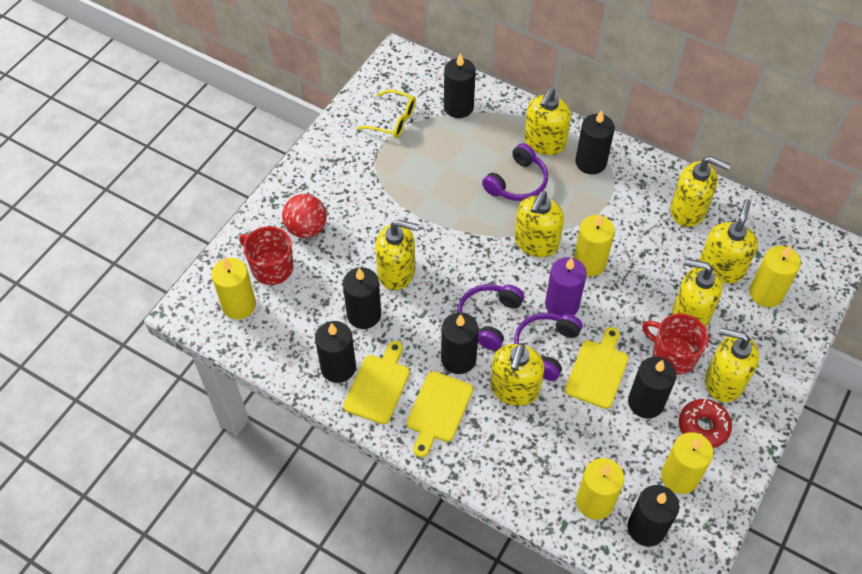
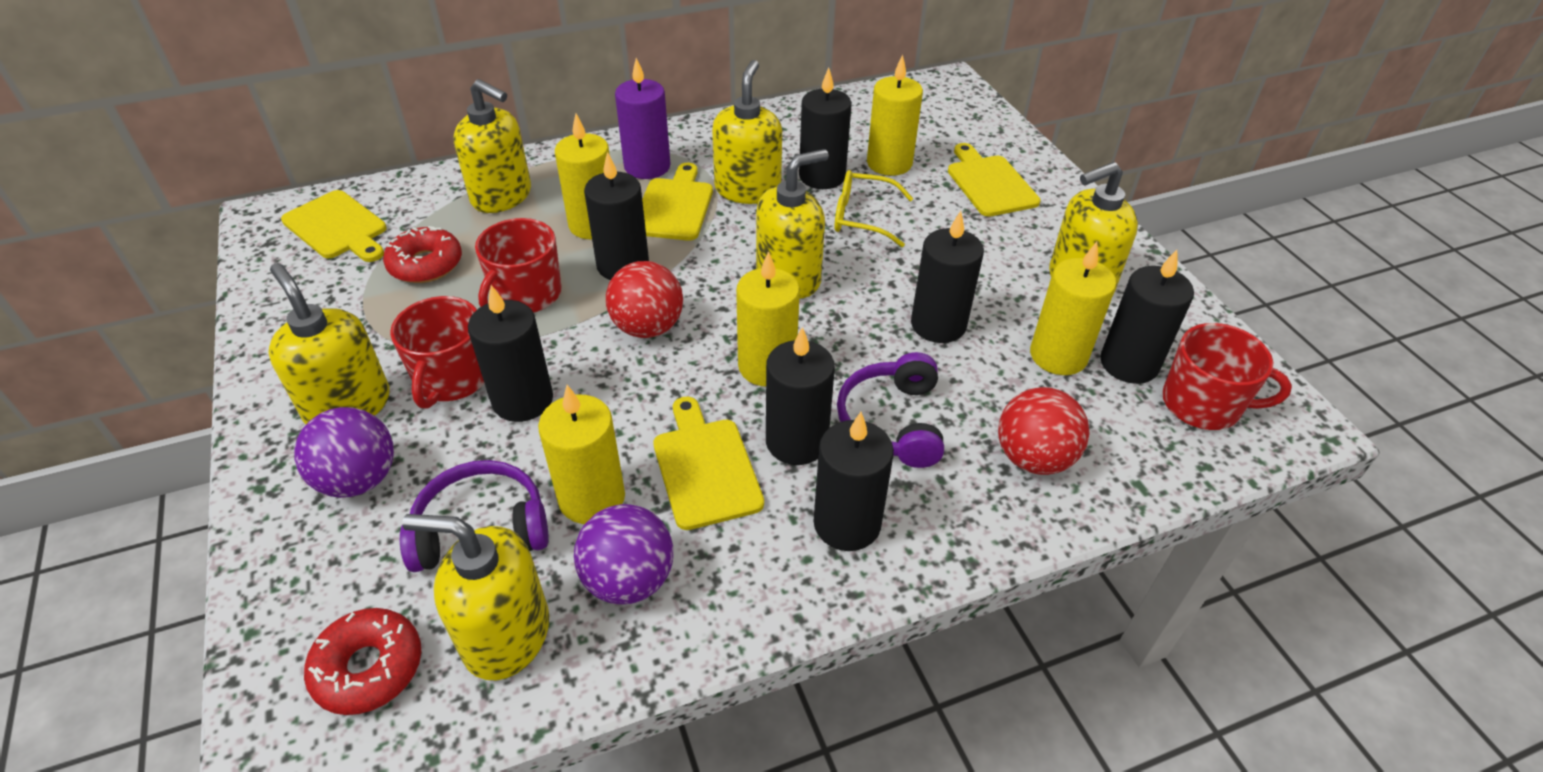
purple ball: none = 0 -> [294,407,394,498] [574,504,673,604] = 2
purple headphones: [457,284,524,350] [482,143,548,201] [514,313,582,381] = 3 -> [400,460,549,572] [837,352,944,468] = 2
red ball: [282,194,327,238] = 1 -> [606,261,683,338] [998,387,1090,475] = 2
red donut: [679,399,732,448] = 1 -> [304,608,421,715] [383,226,462,283] = 2
red mug: [239,226,293,285] [642,314,709,374] = 2 -> [390,296,485,409] [475,218,562,313] [1162,323,1292,430] = 3
yellow cutting board: [343,341,410,424] [407,371,473,457] [565,327,629,409] = 3 -> [281,190,387,262] [642,163,713,241] [653,397,764,530] [948,143,1041,217] = 4
yellow soap dispenser: [375,220,419,290] [490,343,544,406] [515,191,564,257] [524,88,571,155] [670,156,731,227] [672,259,722,327] [699,199,758,284] [705,328,759,402] = 8 -> [268,263,390,424] [402,514,549,680] [453,79,531,213] [712,60,782,204] [756,149,829,299] [1049,162,1138,293] = 6

